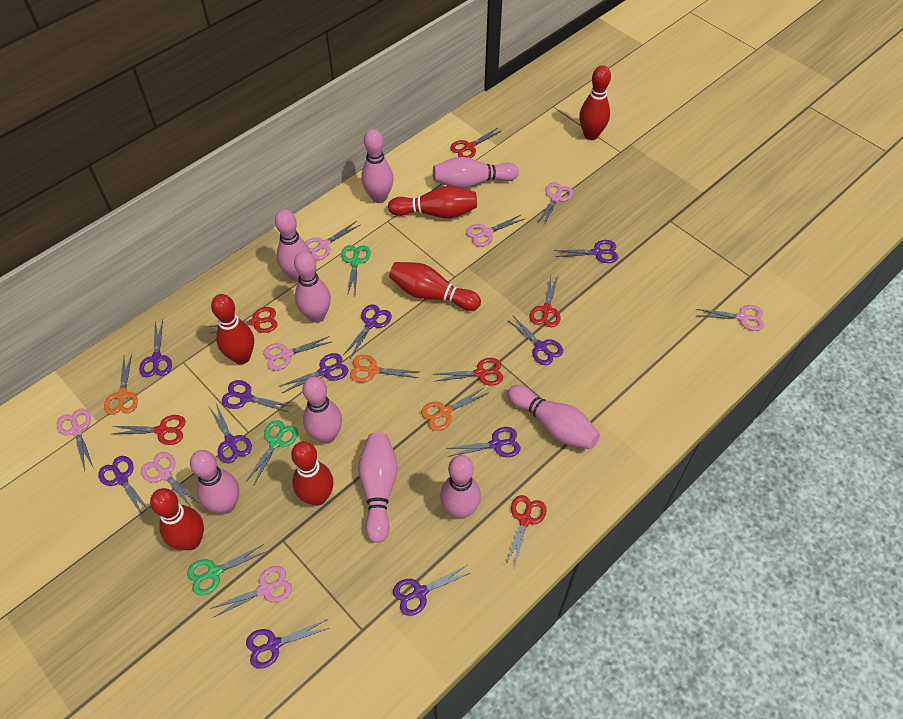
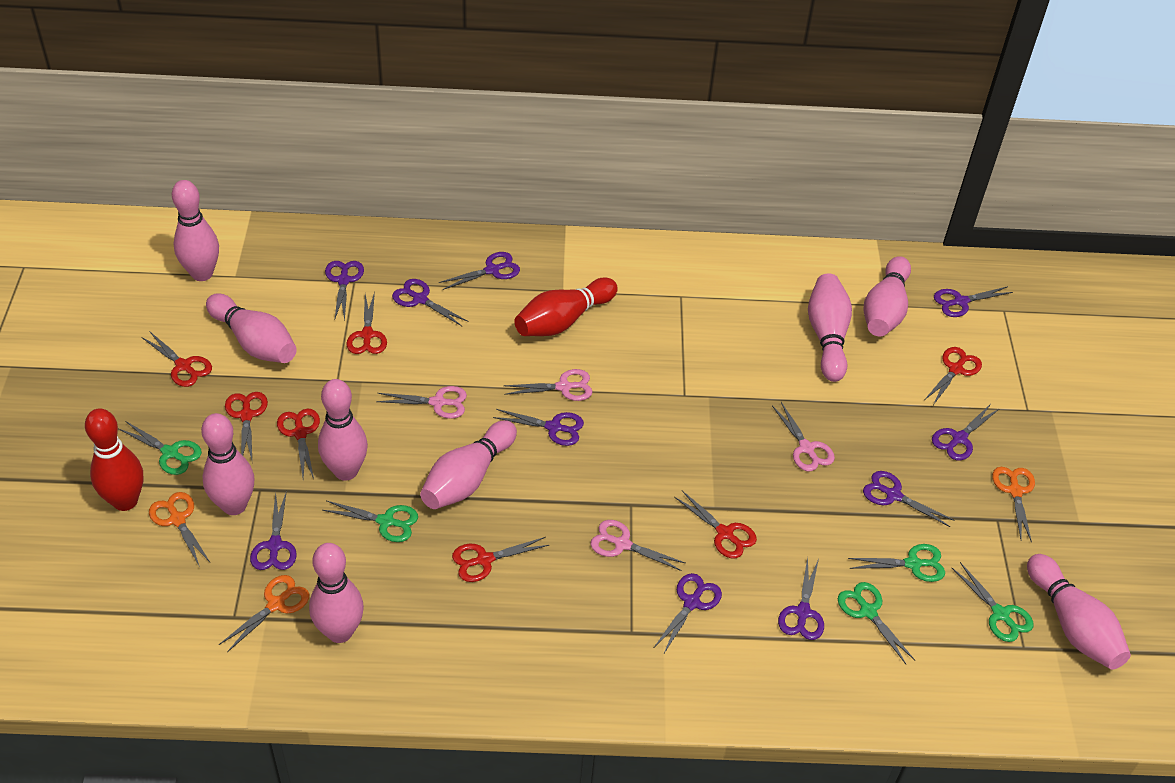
green scissors: [187,544,267,595] [246,420,298,486] [341,245,371,296] = 3 -> [119,421,202,475] [322,501,418,542] [838,582,915,664] [848,544,945,582] [952,562,1033,642] = 5
pink scissors: [56,408,93,471] [141,452,200,508] [210,566,292,617] [263,336,331,371] [305,221,360,260] [466,214,524,247] [536,182,573,227] [697,305,764,331] = 8 -> [376,386,467,419] [503,369,592,401] [590,520,685,571] [772,402,835,471] = 4
purple scissors: [98,456,150,517] [139,320,172,377] [209,403,252,463] [222,380,292,412] [246,619,329,669] [280,353,348,393] [343,304,392,358] [393,565,472,616] [446,427,521,457] [506,315,563,365] [554,240,618,263] = 11 -> [250,490,297,570] [325,261,364,321] [392,279,469,326] [439,252,520,290] [493,409,584,446] [654,573,722,653] [778,557,824,640] [863,471,954,527] [932,404,1000,461] [934,286,1013,317] = 10
red bowling pin: [150,488,204,550] [211,294,254,364] [291,441,333,506] [388,186,477,218] [389,262,481,311] [579,65,611,140] = 6 -> [85,408,143,511] [514,278,618,336] = 2
red scissors: [113,415,186,445] [209,307,278,333] [434,358,503,386] [450,128,501,158] [505,495,547,568] [529,276,560,327] = 6 -> [141,331,212,387] [225,392,268,460] [277,408,320,479] [346,292,387,354] [452,537,549,582] [674,491,757,559] [925,347,982,405] = 7

